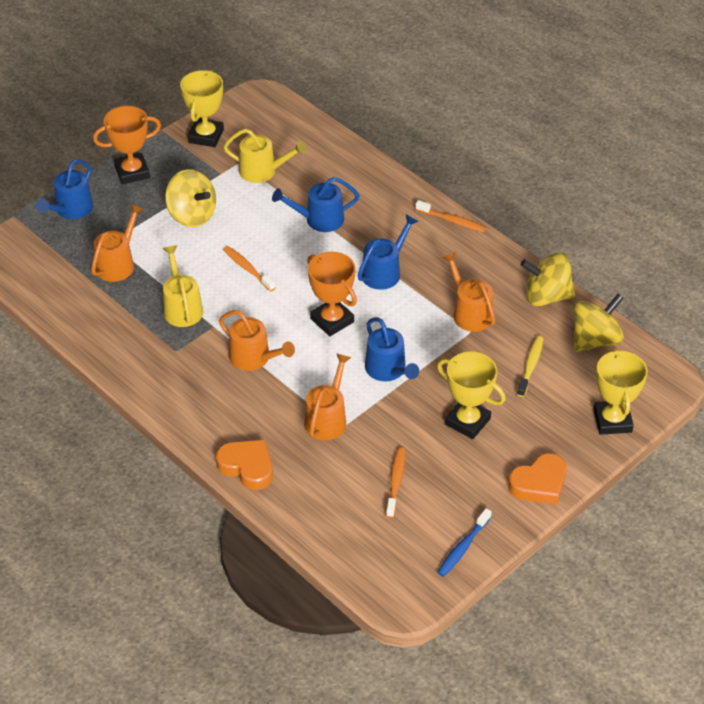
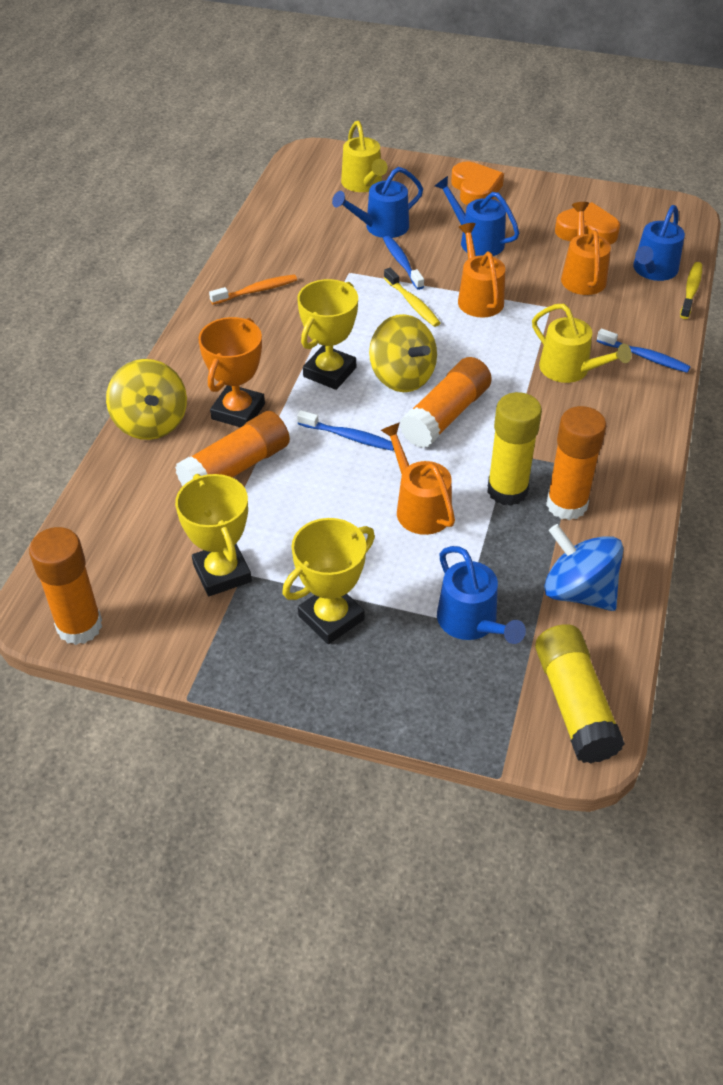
blue spinning top: none = 0 -> [544,524,624,611] = 1
blue toothbrush: [437,508,492,577] = 1 -> [297,410,394,451] [383,236,424,290] [597,329,691,373] = 3
orange glue stick: none = 0 -> [29,527,102,645] [175,411,290,487] [400,357,492,448] [546,406,606,520] = 4
orange toothbrush: [223,246,276,291] [386,447,405,518] [415,200,486,232] = 3 -> [209,274,297,305] = 1
orange trophy: [93,106,161,184] [307,252,357,336] = 2 -> [198,317,265,428] = 1
orange watering can: [91,204,143,282] [219,310,295,371] [304,353,351,440] [442,252,496,332] = 4 -> [381,423,455,535] [458,223,505,318] [561,202,611,295] = 3
yellow glue stick: none = 0 -> [487,392,542,506] [535,624,625,763] = 2
yellow spinning top: [165,169,216,227] [520,253,575,306] [573,294,624,352] = 3 -> [106,359,187,440] [369,314,437,392] = 2
yellow toothbrush: [517,336,544,397] = 1 -> [384,268,440,327] [680,262,702,319] = 2

